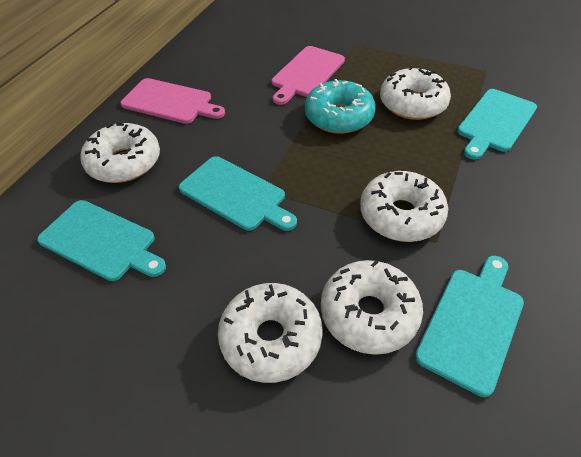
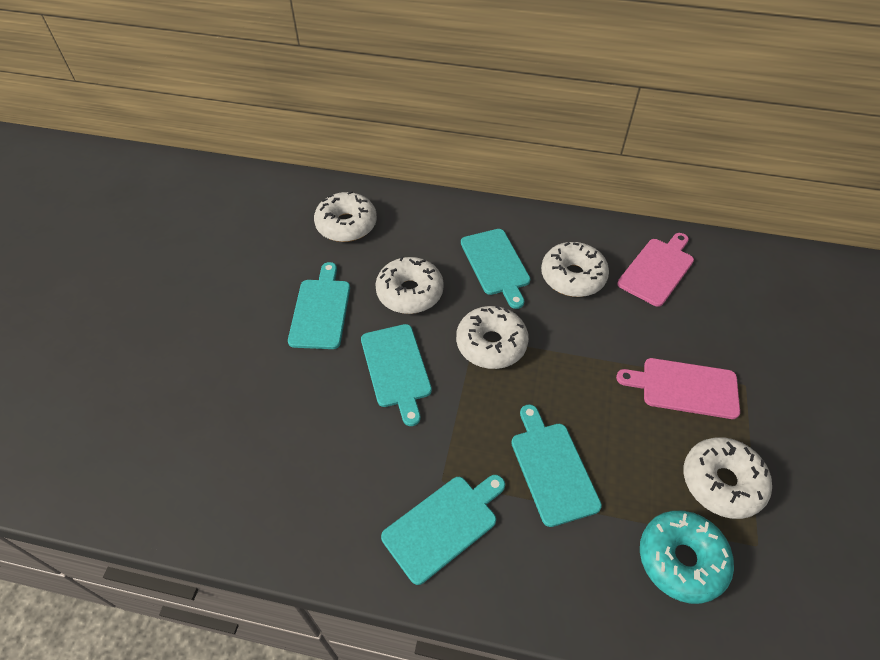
turquoise cutting board: [37,200,166,281] [179,156,297,231] [415,256,524,397] [457,89,537,160] = 4 -> [288,262,350,349] [361,324,432,426] [381,475,505,585] [461,229,530,309] [511,404,602,527] = 5

